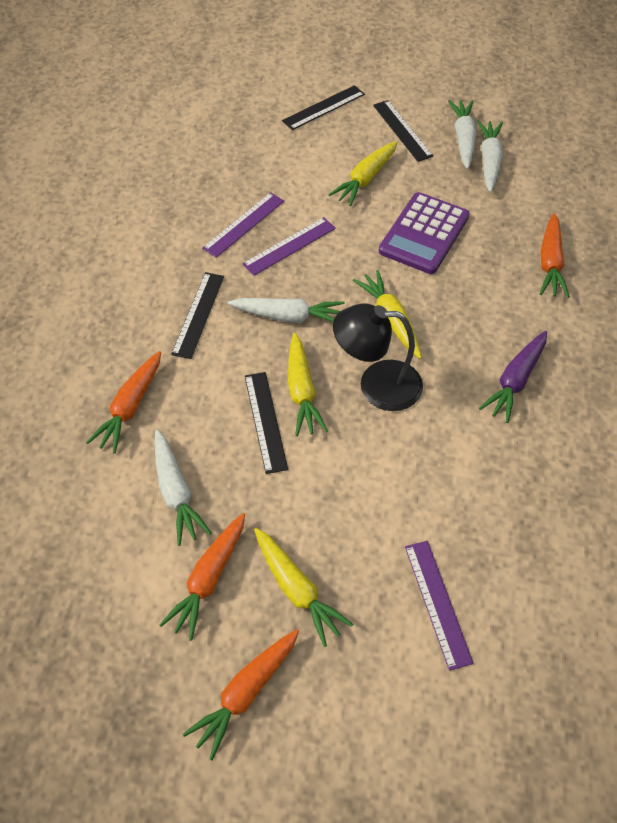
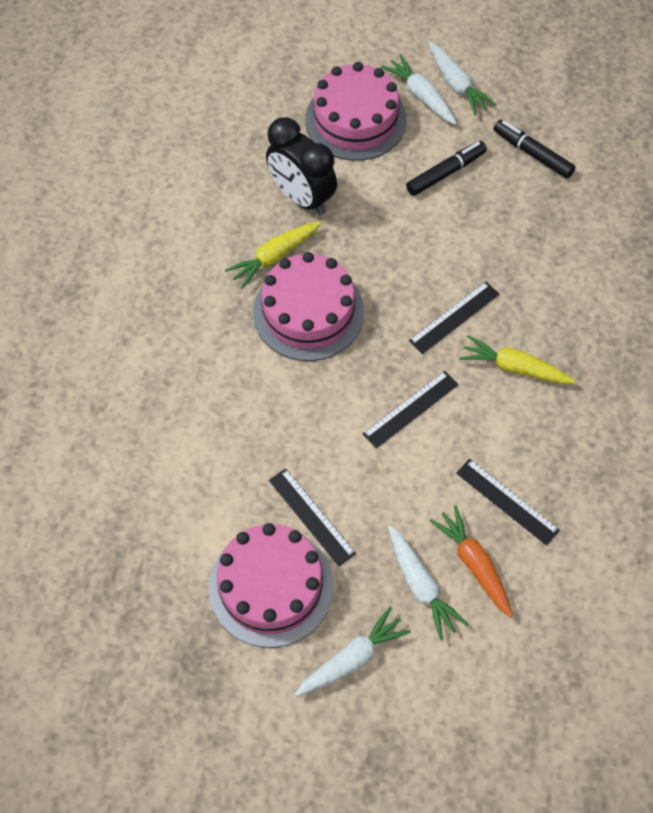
black clock: none = 0 -> [266,117,337,215] = 1
black lamp: [333,303,423,411] = 1 -> none = 0
black marker: none = 0 -> [406,141,487,196] [493,120,575,179] = 2
orange carrot: [86,351,161,454] [159,513,245,641] [183,629,299,761] [540,213,570,298] = 4 -> [430,505,513,618] = 1
pink cake: none = 0 -> [209,523,333,648] [253,252,364,361] [305,62,407,161] = 3
purple calculator: [379,192,470,274] = 1 -> none = 0
purple carrot: [479,331,547,423] = 1 -> none = 0
purple ruler: [202,192,284,258] [242,217,336,276] [405,541,474,671] = 3 -> none = 0
yellow carrot: [254,528,353,647] [288,333,328,436] [328,141,398,206] [353,270,422,359] = 4 -> [225,221,322,289] [460,335,576,384] = 2

